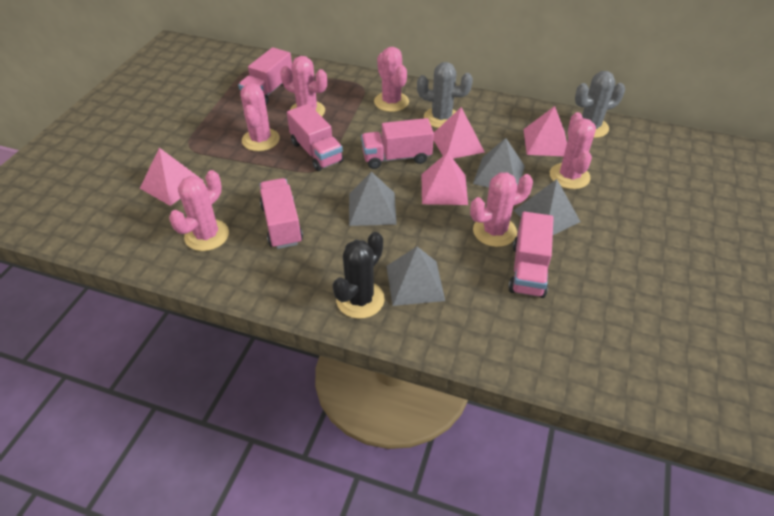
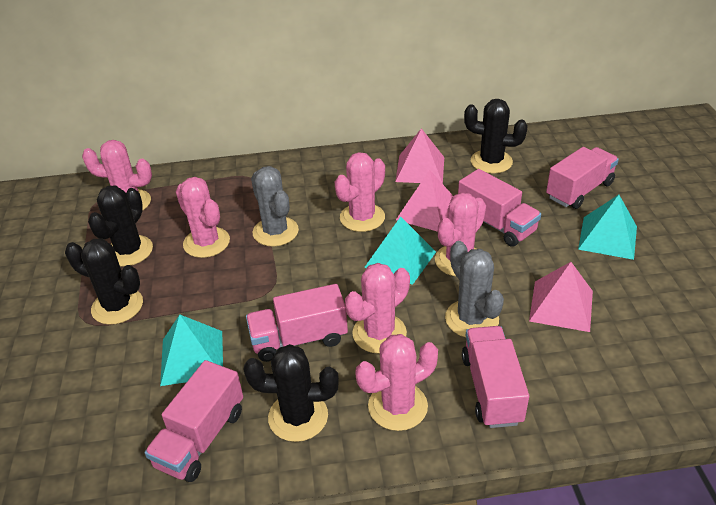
black cactus: [333,232,385,319] = 1 -> [65,238,143,325] [88,185,153,267] [243,344,339,442] [464,99,528,174] = 4
grey pyramid: [349,172,397,226] [386,247,445,306] [473,138,525,187] [513,179,581,235] = 4 -> none = 0
pink pyramid: [140,148,204,206] [422,152,468,205] [433,107,485,159] [523,106,567,156] = 4 -> [395,128,444,184] [396,170,453,232] [529,262,593,332] = 3
turquoise pyramid: none = 0 -> [160,314,223,386] [364,217,436,285] [578,195,637,260] = 3

